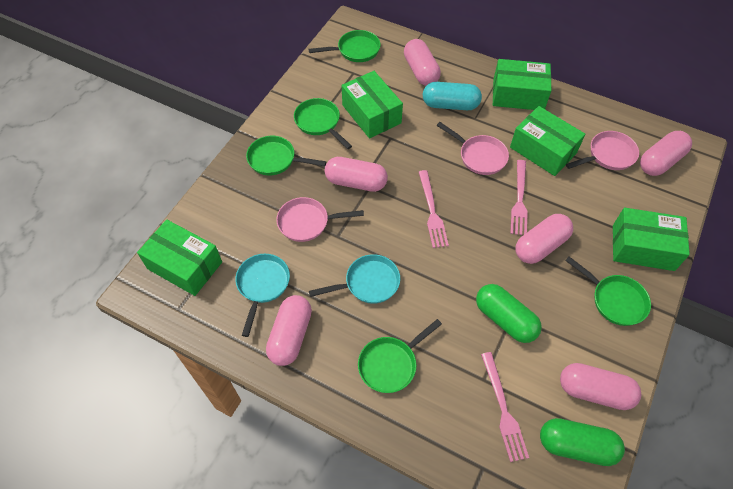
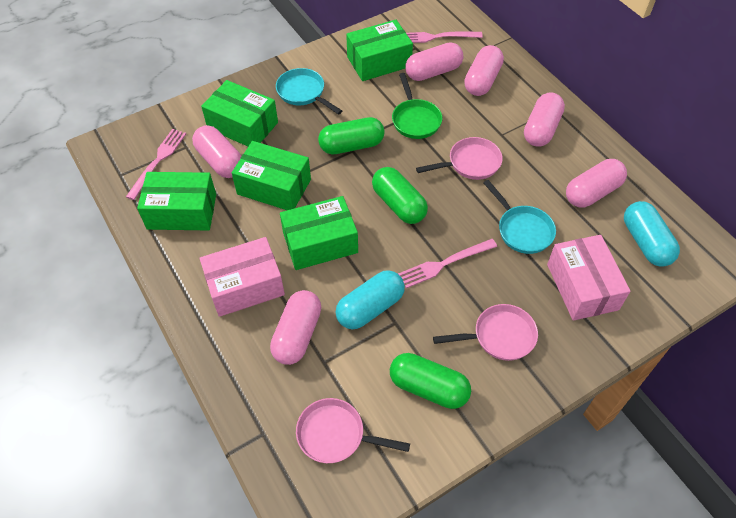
green capsule: [476,284,542,343] [540,418,625,466] = 2 -> [318,117,385,154] [372,167,428,224] [390,353,471,409] = 3
green pan: [246,136,326,175] [294,98,352,149] [308,30,381,62] [358,319,442,393] [565,256,651,326] = 5 -> [392,73,442,139] = 1
pink box: none = 0 -> [200,237,285,317] [547,235,631,321] = 2
turquoise capsule: [423,82,482,110] = 1 -> [336,270,405,329] [624,201,680,267] = 2

